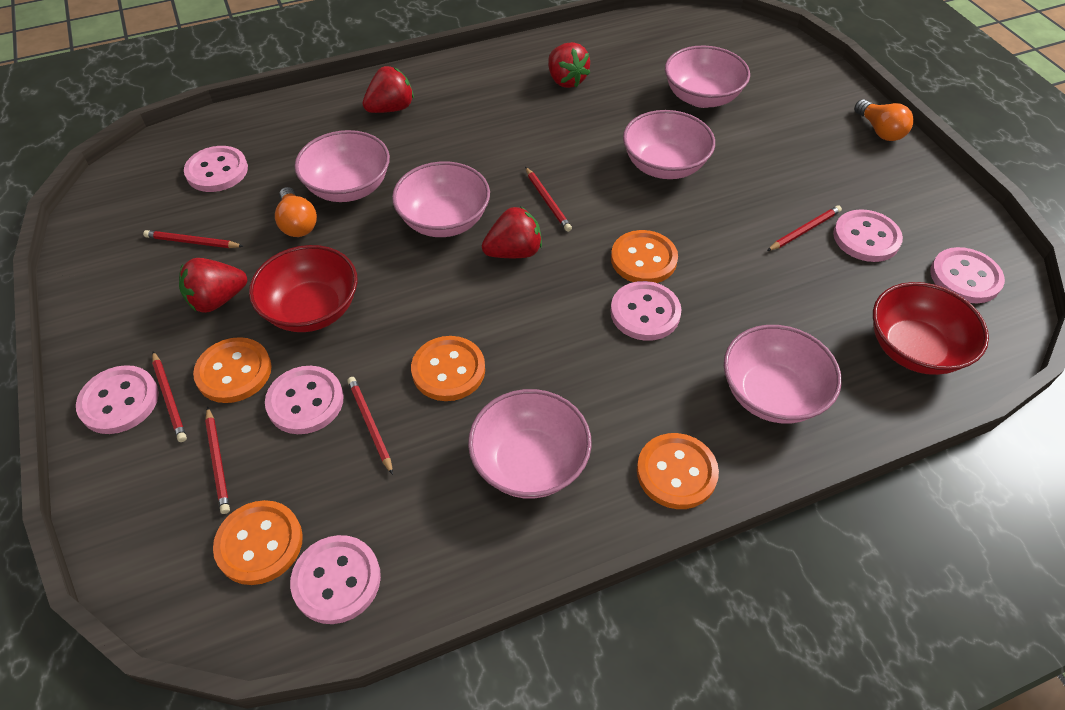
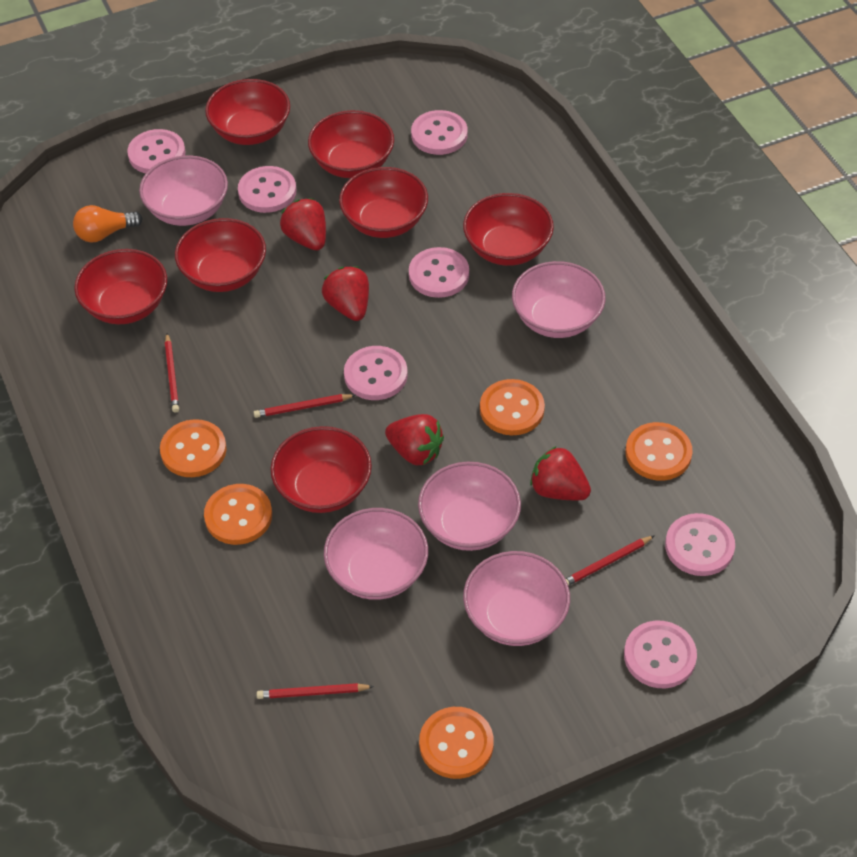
orange light bulb: [275,187,317,237] [854,99,914,141] = 2 -> [73,205,143,242] = 1
pink bowl: [295,130,390,202] [392,161,490,237] [468,389,592,499] [623,110,715,179] [665,45,750,108] [724,325,842,423] = 6 -> [139,155,228,226] [324,508,428,600] [418,462,521,551] [463,551,570,646] [512,261,606,338] = 5
red bowl: [249,245,357,332] [873,282,989,375] = 2 -> [74,249,167,324] [175,218,266,292] [205,79,290,145] [271,426,372,513] [308,110,394,178] [339,167,428,238] [463,193,554,266] = 7
red pencil: [143,230,244,248] [152,351,187,442] [205,407,230,514] [347,377,393,475] [525,167,572,232] [767,205,842,251] = 6 -> [165,333,179,413] [254,394,356,418] [257,683,374,699] [565,535,655,586] = 4

